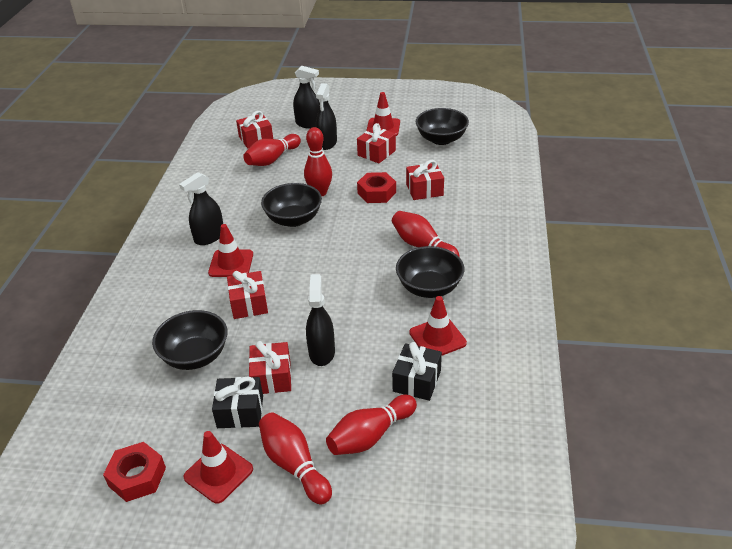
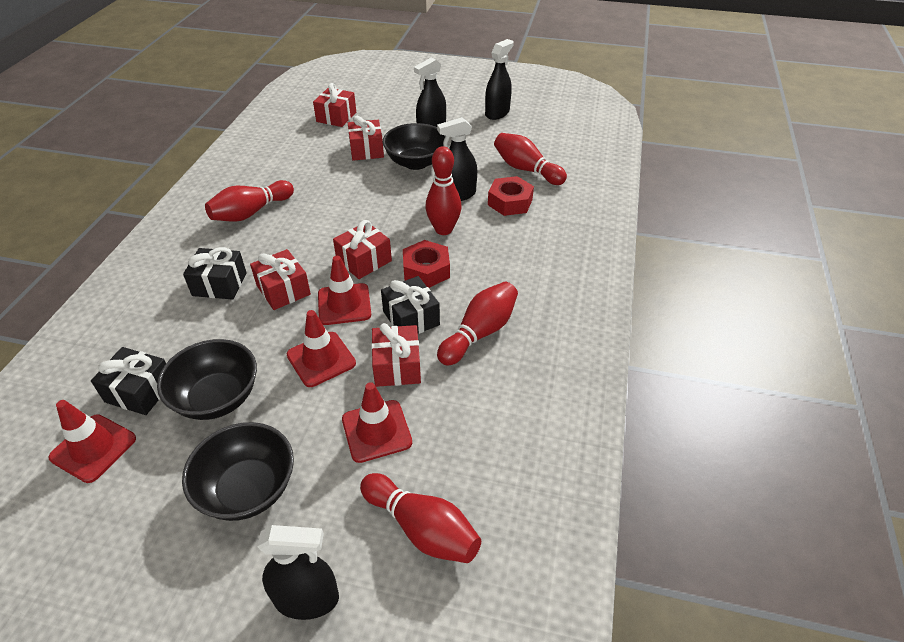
black bowl: [152,310,227,370] [261,183,322,227] [396,246,464,298] [416,108,469,145] = 4 -> [157,339,257,420] [182,422,294,521] [383,123,445,170] = 3
black gift: [212,377,263,428] [392,342,442,401] = 2 -> [91,347,166,415] [183,247,247,300] [381,276,440,334] = 3

